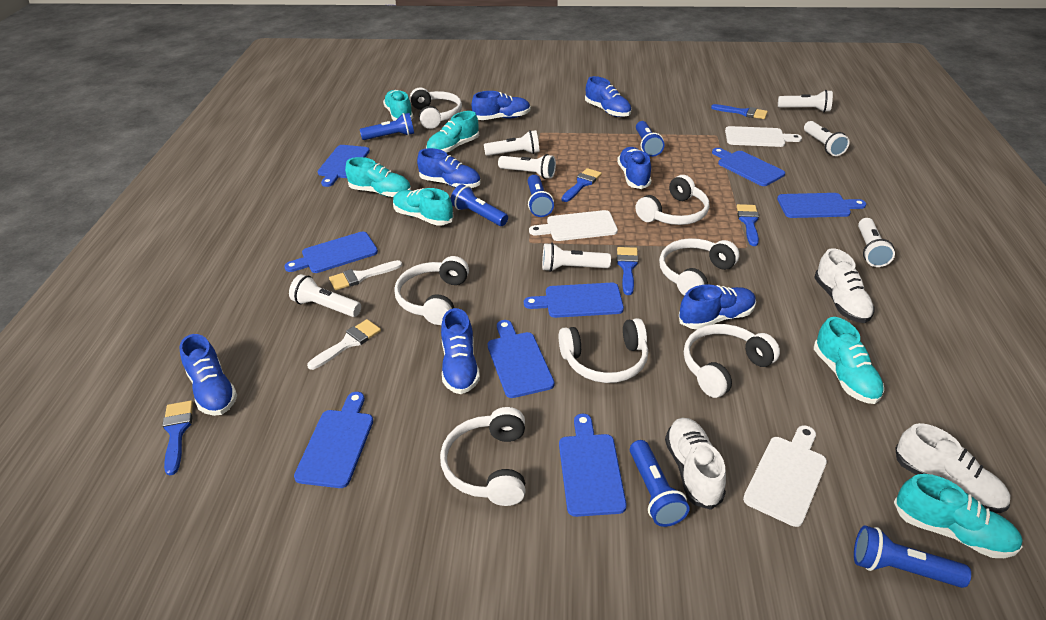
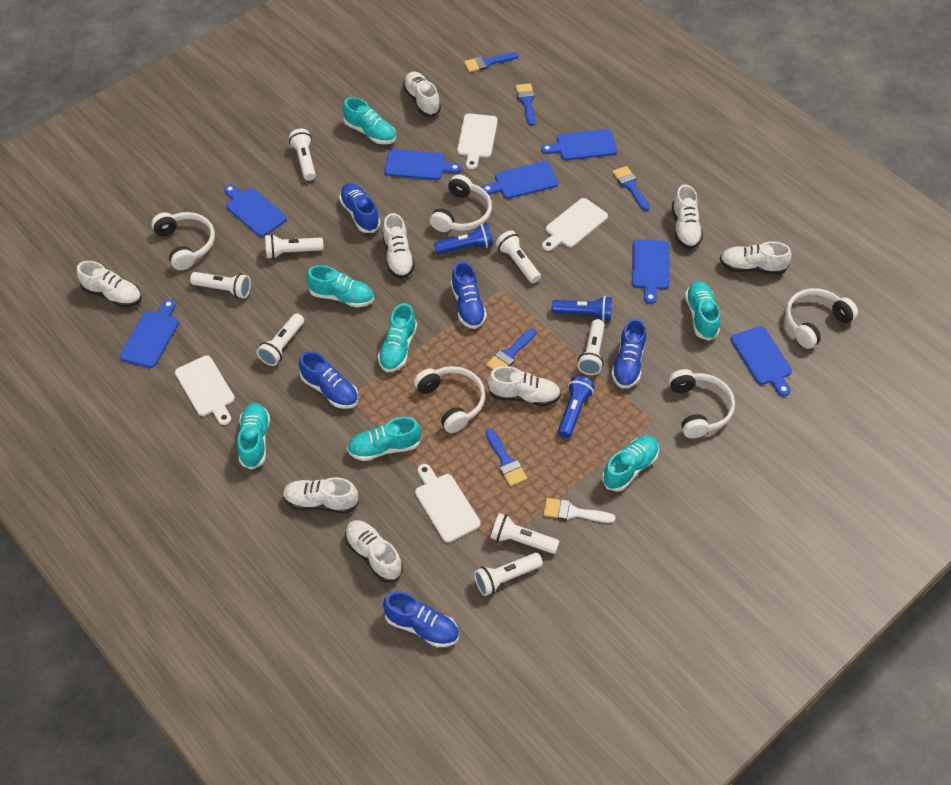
blue cutting board: [284,232,378,273] [294,392,373,488] [317,145,370,187] [488,320,554,398] [524,283,624,318] [559,414,627,517] [712,148,785,186] [777,193,866,218] = 8 -> [120,299,179,368] [224,184,287,237] [384,149,461,180] [482,161,558,199] [541,129,617,160] [632,239,670,304] [731,326,792,396] = 7
blue flashlight: [360,113,414,140] [451,184,508,226] [528,175,554,217] [630,440,689,527] [636,121,664,157] [854,526,971,588] = 6 -> [434,224,493,254] [552,296,612,321] [558,376,595,438] = 3
blue shoe: [180,334,237,416] [417,148,481,188] [441,308,480,394] [472,91,531,120] [585,76,631,117] [617,147,651,189] [679,284,756,329] = 7 -> [299,351,358,409] [339,183,380,233] [383,591,459,647] [451,261,487,329] [611,318,646,389] = 5
turquoise shoe: [345,157,411,197] [383,90,413,121] [393,188,454,226] [426,111,479,153] [814,317,884,404] [894,474,1023,558] = 6 -> [237,403,270,470] [306,265,374,307] [343,97,396,144] [347,417,421,461] [378,303,417,372] [602,436,659,492] [685,281,720,340] = 7
white brush: [307,319,381,370] [329,260,402,290] = 2 -> [543,498,616,523] = 1
white cutting board: [529,210,618,241] [725,126,802,147] [743,425,827,527] = 3 -> [175,355,235,425] [415,464,481,542] [457,113,498,170] [542,198,608,251] = 4
white flashlight: [289,274,361,317] [484,130,539,156] [498,154,556,179] [542,243,611,272] [778,90,833,112] [804,121,849,156] [858,218,895,267] = 7 -> [190,272,251,298] [257,313,304,366] [265,234,324,259] [289,128,316,181] [474,553,543,596] [490,513,559,554] [496,230,541,283] [577,319,605,375] = 8
white headphones: [394,256,469,325] [410,88,462,129] [440,407,525,506] [559,318,648,383] [635,175,709,225] [659,238,740,296] [684,324,780,398] = 7 -> [151,212,215,270] [414,366,485,433] [430,174,492,232] [669,369,735,438] [785,288,858,349] = 5
white shoe: [665,418,726,510] [814,248,875,323] [895,423,1010,513] = 3 -> [77,261,142,307] [283,477,359,513] [345,520,403,582] [383,213,415,279] [403,72,441,117] [488,366,561,406] [672,184,703,249] [720,242,792,275] = 8

